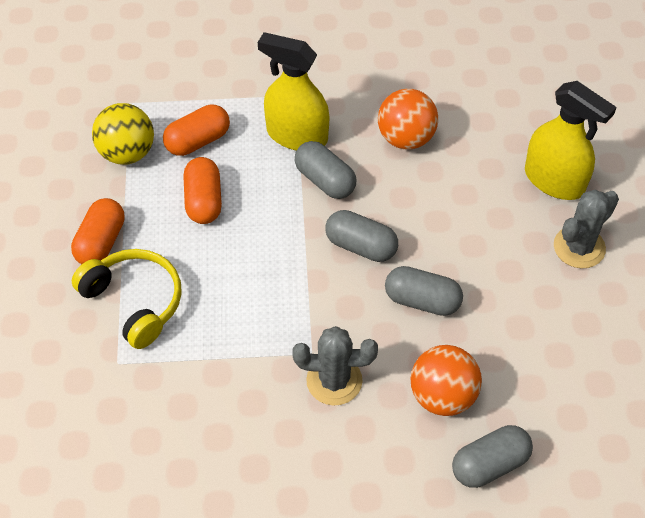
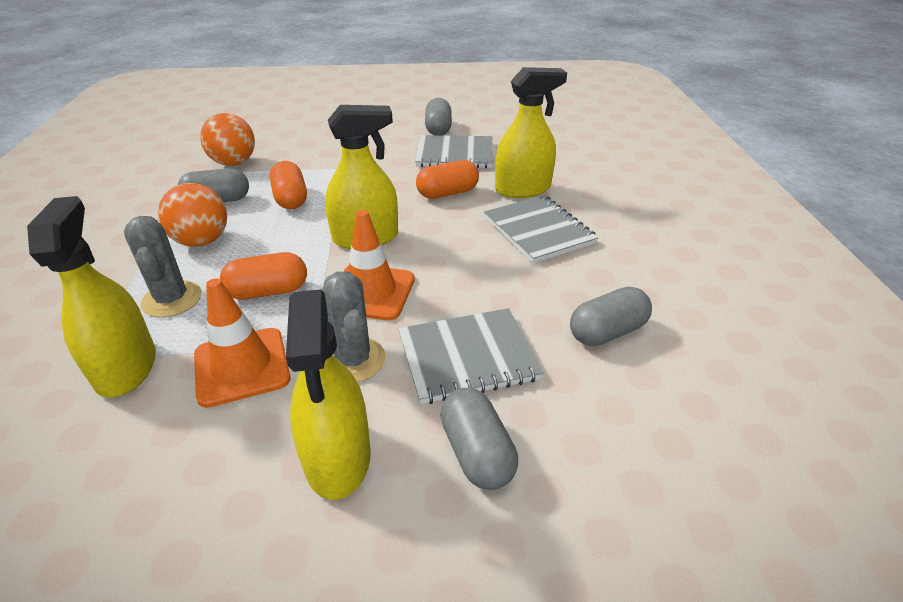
grey notebook: none = 0 -> [398,308,544,404] [415,135,493,168] [484,195,599,263] = 3
orange traffic cone: none = 0 -> [194,279,290,408] [343,210,415,321] = 2
yellow ball: [92,103,154,165] = 1 -> none = 0
yellow headphones: [72,249,182,349] = 1 -> none = 0
yellow spray bottle: [258,32,329,151] [525,81,617,200] = 2 -> [27,196,156,398] [286,289,371,500] [325,105,398,249] [495,67,567,198] = 4

